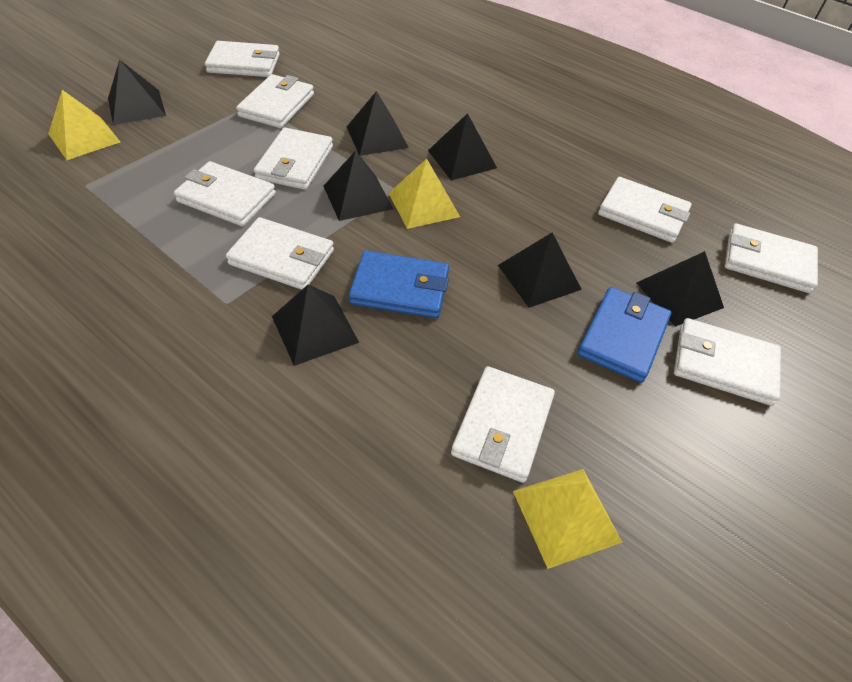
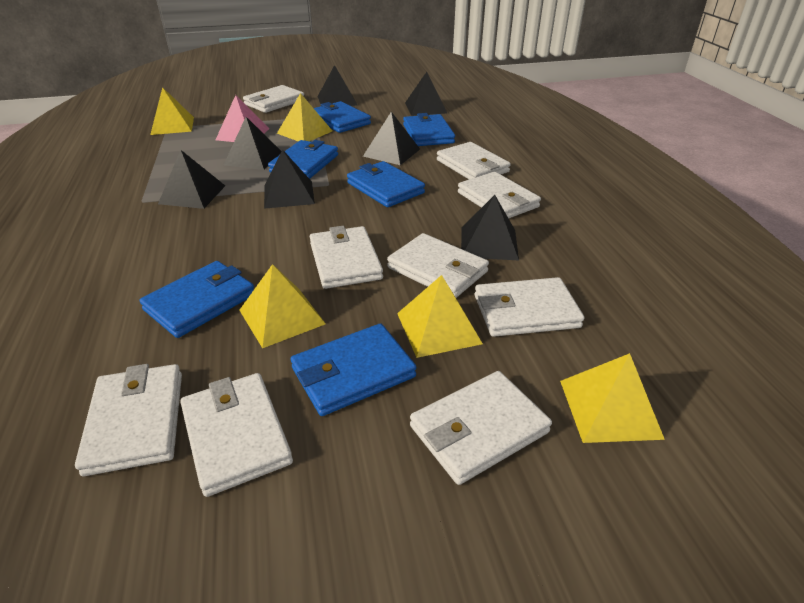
blue wallet: [349,250,449,318] [577,287,671,383] = 2 -> [140,261,254,338] [268,140,338,179] [291,323,416,416] [314,101,371,133] [347,161,425,207] [403,113,455,146] = 6
pink pyramid: none = 0 -> [216,95,270,142] = 1
yellow pyramid: [48,90,120,160] [389,159,460,229] [513,469,623,569] = 3 -> [150,87,194,135] [240,264,326,348] [277,93,332,141] [397,275,483,358] [560,353,665,443] = 5

